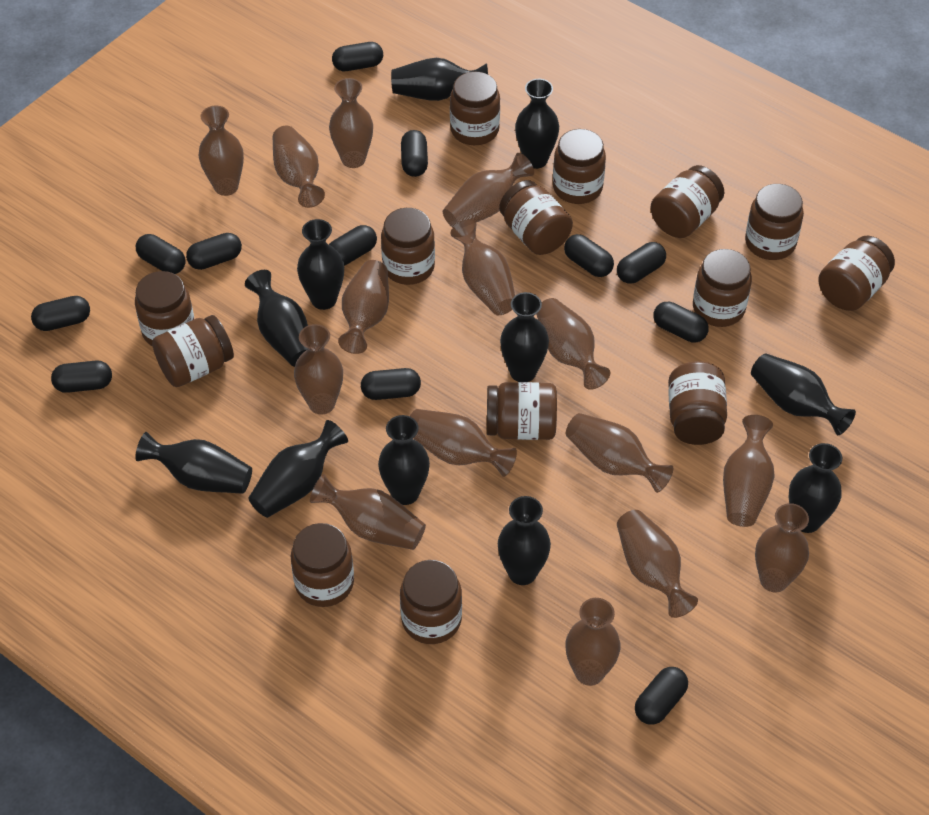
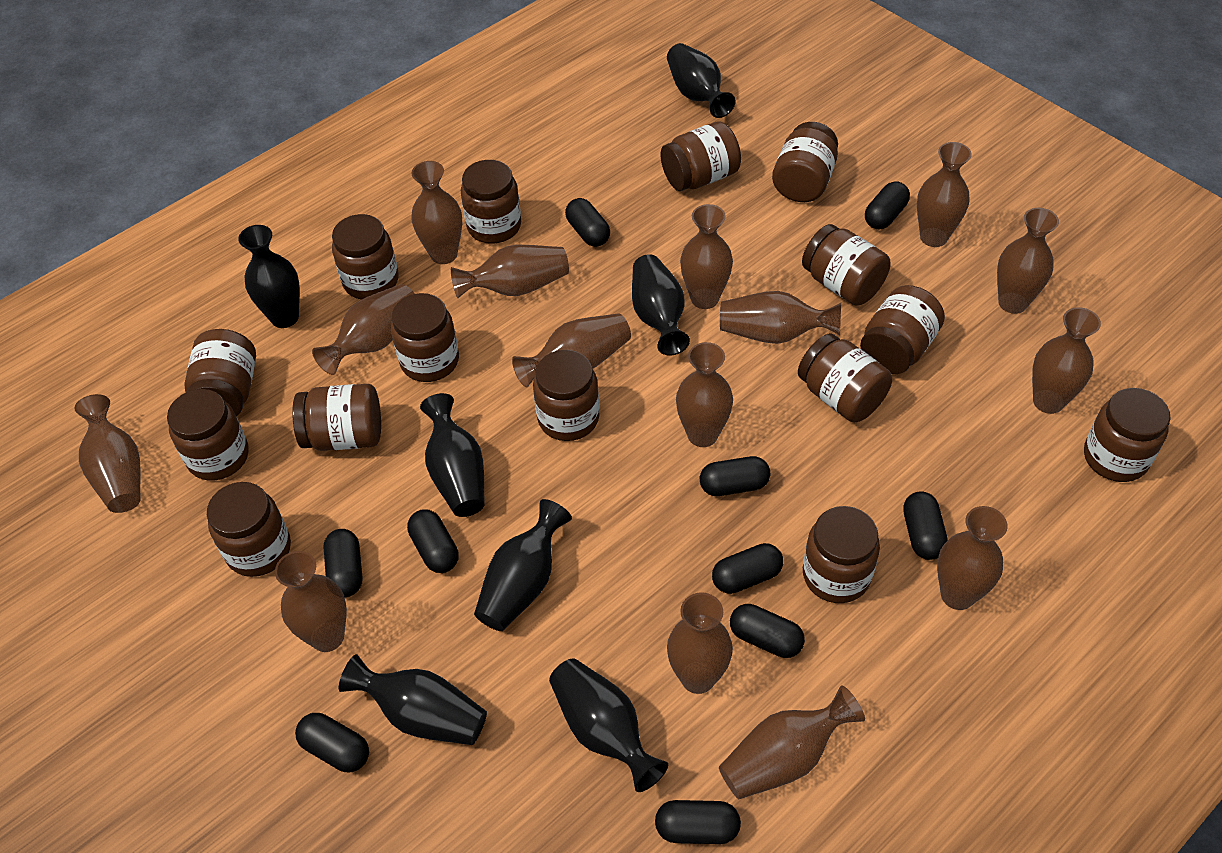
black capsule: [31,296,90,331] [51,361,112,393] [136,234,186,274] [186,233,242,270] [329,225,377,266] [332,42,383,71] [361,368,421,400] [401,130,428,177] [564,234,614,277] [617,242,666,284] [635,667,688,725] [653,302,709,342] = 12 -> [295,713,369,772] [323,529,363,597] [407,509,459,573] [565,198,610,247] [655,800,741,844] [700,456,770,496] [712,543,783,594] [730,604,805,658] [865,181,910,229] [903,491,948,560] = 10
black vase: [135,432,252,494] [245,270,308,367] [248,420,348,518] [297,219,344,310] [378,415,430,505] [391,58,488,101] [498,496,551,585] [500,292,549,382] [515,79,559,169] [751,354,856,435] [789,443,842,533] = 11 -> [238,225,300,328] [339,654,487,745] [420,393,485,517] [474,499,572,631] [549,658,668,792] [632,254,690,356] [667,43,735,118] = 7
brown jar: [135,271,194,346] [152,315,234,387] [291,523,354,607] [381,208,435,285] [400,560,462,644] [450,72,500,145] [487,382,557,440] [499,180,573,255] [553,129,606,204] [651,165,724,238] [668,361,727,445] [693,249,752,327] [745,184,804,260] [818,236,895,311] = 14 -> [167,389,249,481] [184,329,256,416] [207,482,291,577] [292,384,381,451] [332,214,399,300] [391,293,459,382] [461,160,521,244] [533,350,599,441] [661,121,741,191] [772,122,838,202] [798,333,892,423] [802,224,891,305] [803,506,880,603] [860,285,945,374] [1084,388,1171,482] = 15

